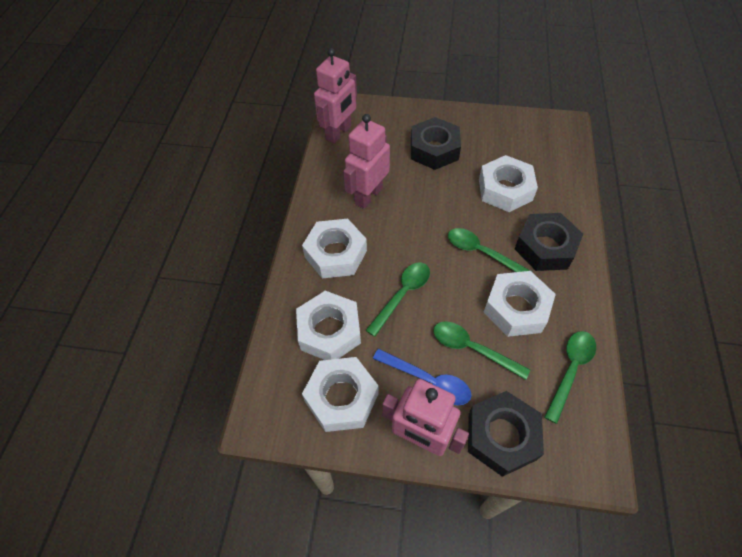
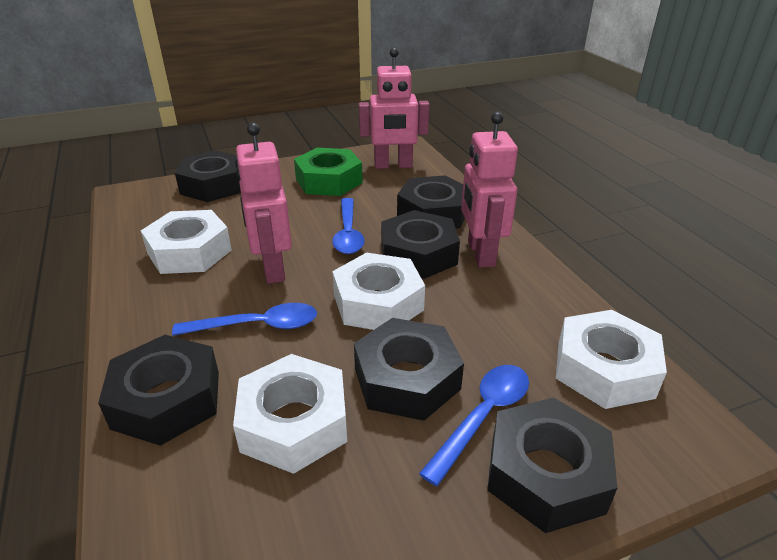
black nut: [411,117,461,170] [468,391,544,477] [514,213,583,271] = 3 -> [98,335,219,446] [175,150,241,202] [354,318,464,421] [381,210,460,279] [397,175,465,229] [487,397,617,533] = 6
blue spoon: [373,349,471,405] = 1 -> [172,303,317,336] [332,198,365,254] [419,365,529,486] = 3
green nut: none = 0 -> [294,148,363,196] = 1
green spoon: [366,263,430,337] [433,321,530,380] [448,228,532,272] [544,331,596,424] = 4 -> none = 0
white nut: [296,291,361,360] [302,219,367,278] [302,357,379,432] [479,155,538,212] [484,271,556,337] = 5 -> [141,210,232,274] [233,354,347,474] [332,253,425,330] [556,310,667,409] = 4

